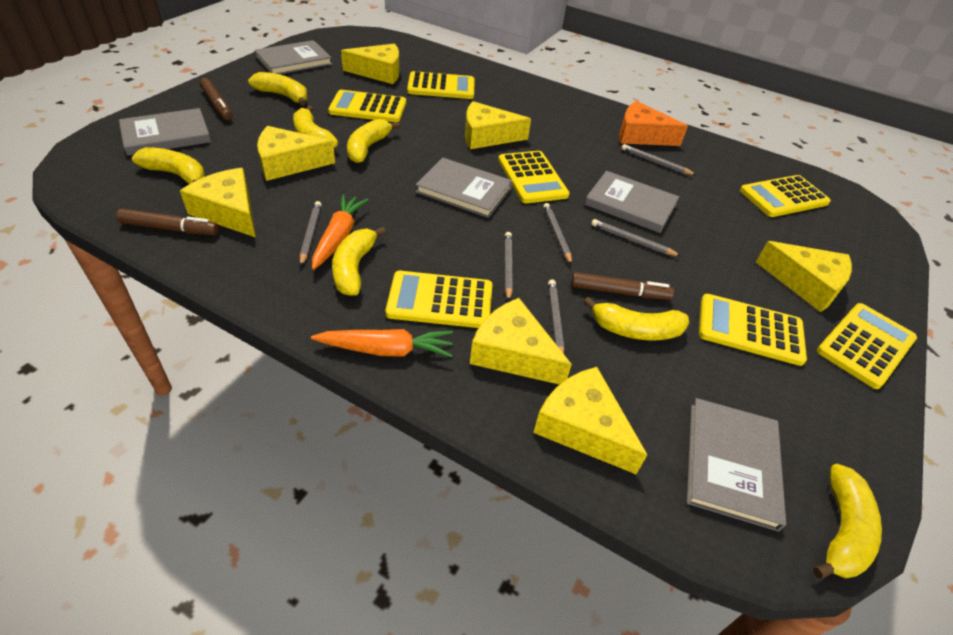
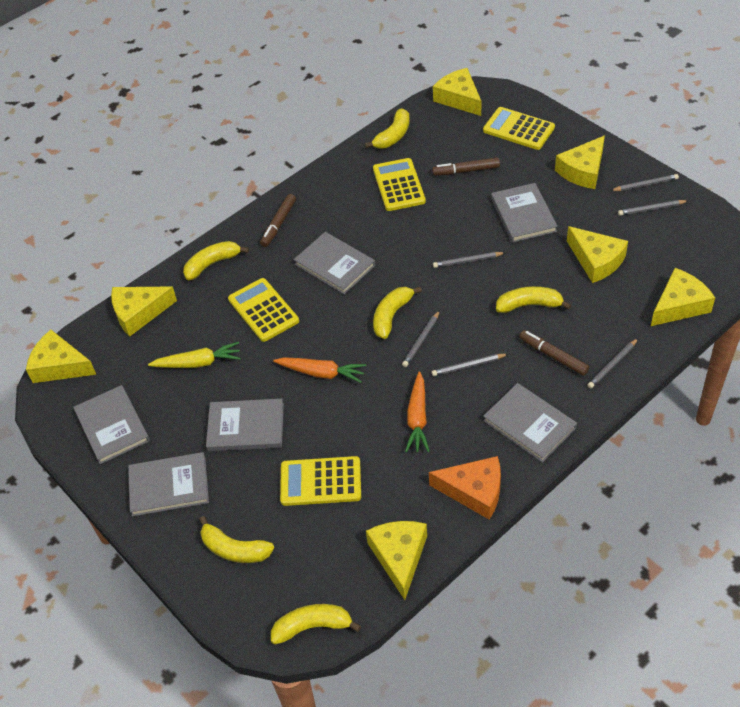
grey book: [119,108,211,156] [255,40,332,74] [416,157,512,218] [585,171,679,233] [687,398,786,532] = 5 -> [73,385,150,464] [128,452,209,517] [206,399,284,451] [294,232,375,294] [483,383,577,463] [491,183,558,243] = 6
yellow banana: [132,147,205,184] [248,72,307,106] [293,105,338,148] [332,227,386,296] [347,119,400,163] [583,297,689,341] [813,464,882,579] = 7 -> [183,241,249,280] [199,516,274,563] [271,604,361,644] [365,108,410,149] [373,287,422,339] [496,286,571,313] = 6
yellow calculator: [328,90,406,122] [385,271,492,328] [407,71,475,99] [498,151,569,203] [699,294,807,366] [740,175,831,217] [817,303,917,389] = 7 -> [228,278,299,342] [280,456,361,506] [373,158,426,211] [483,107,555,150] = 4
yellow carrot: none = 0 -> [148,342,241,368] = 1

